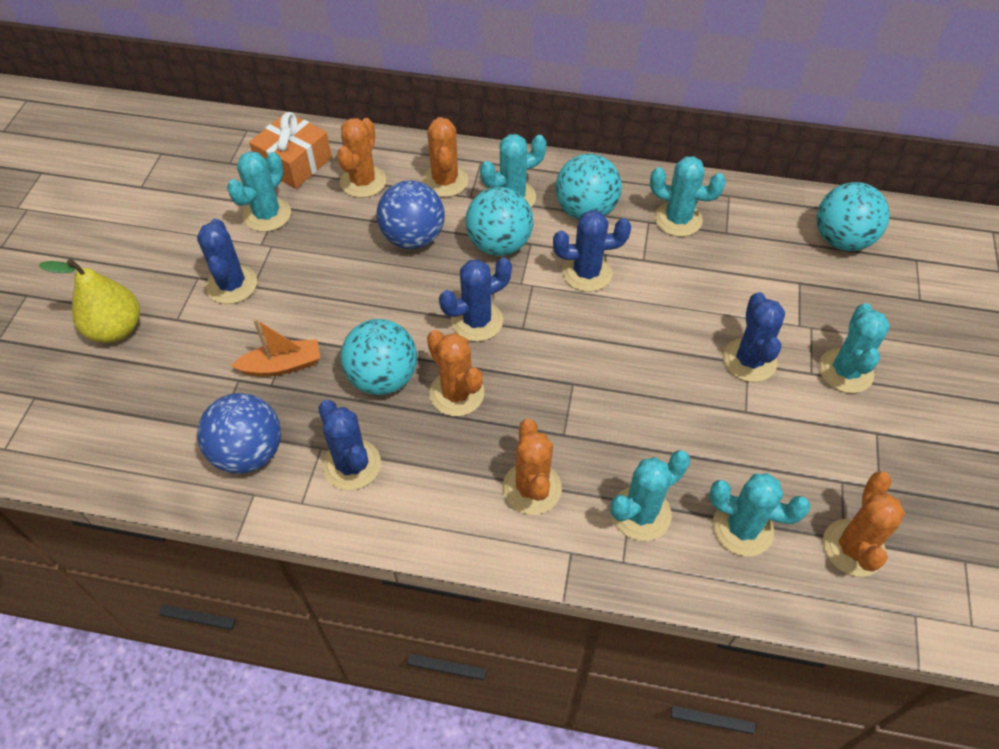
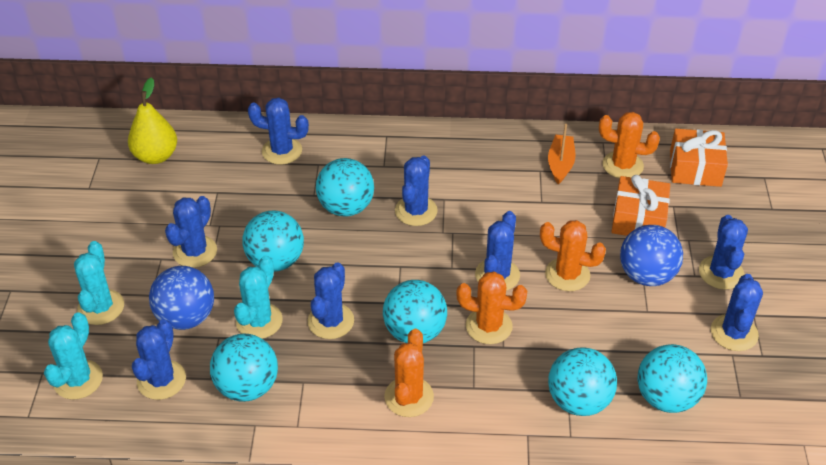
blue cactus: [197,219,257,304] [318,400,381,490] [439,257,512,342] [553,210,631,292] [723,292,785,382] = 5 -> [132,319,186,400] [165,196,217,268] [248,98,309,165] [308,262,354,339] [395,155,438,226] [475,211,520,291] [699,215,748,290] [711,274,763,351] = 8
orange cactus: [337,118,386,198] [422,117,468,197] [427,330,484,416] [503,419,562,515] [823,471,905,577] = 5 -> [384,329,434,417] [456,271,527,344] [540,220,606,291] [599,112,660,179] = 4
orange gift: [249,112,332,189] = 1 -> [612,175,670,236] [670,129,728,187] = 2
turquoise ball: [341,319,417,395] [465,187,533,256] [555,154,622,220] [817,182,890,251] = 4 -> [210,334,278,402] [243,210,304,272] [316,158,374,217] [383,280,447,343] [548,347,617,416] [637,344,707,413] = 6
turquoise cactus: [227,151,291,232] [480,134,547,208] [610,450,690,541] [650,156,726,237] [709,473,811,556] [819,303,890,393] = 6 -> [44,312,103,400] [74,241,124,325] [234,256,283,339] = 3

